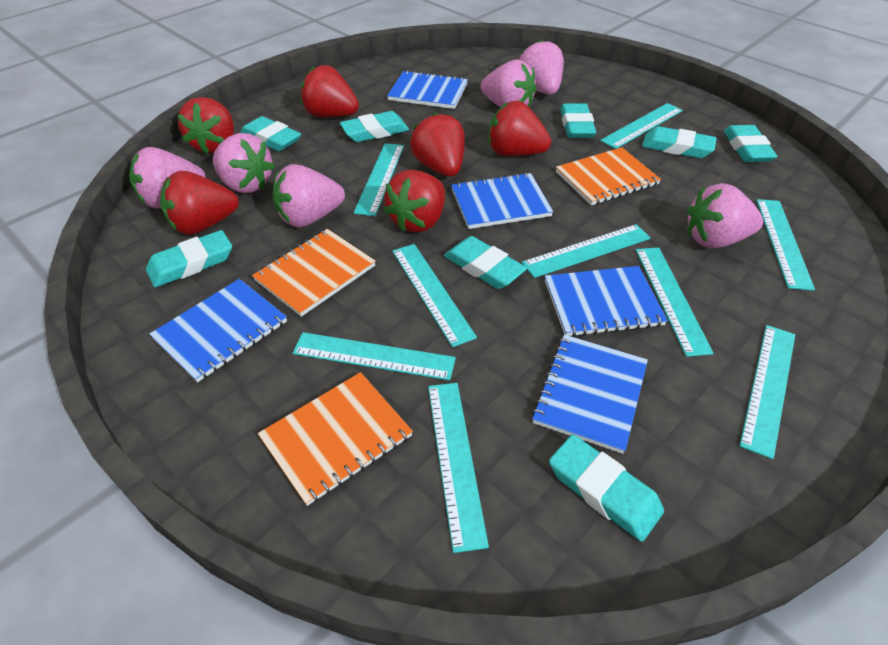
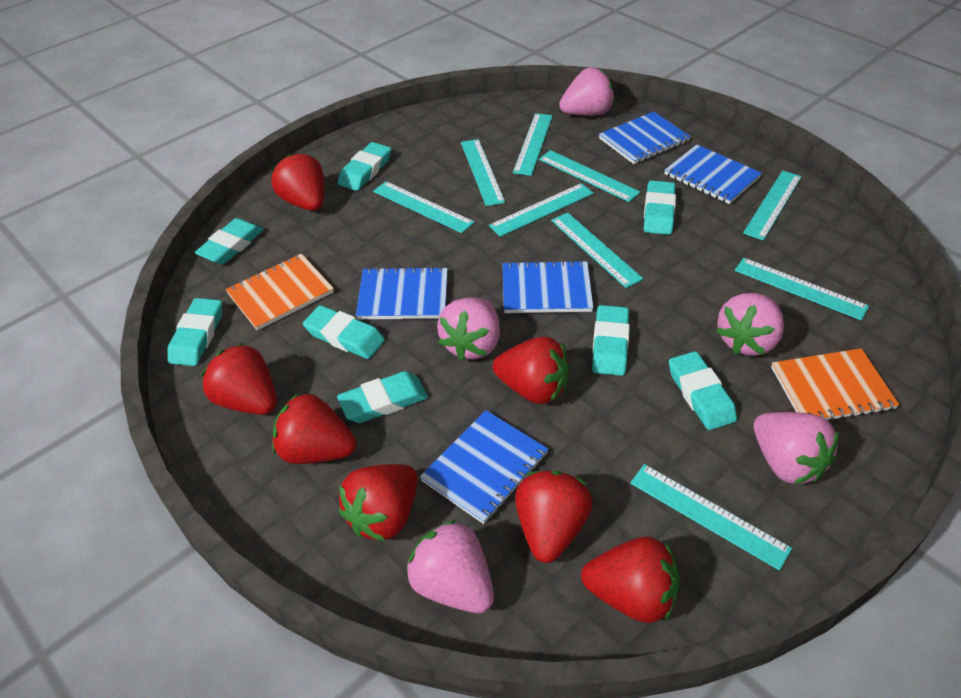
orange notebook: [252,229,376,317] [258,372,413,506] [556,147,661,205] = 3 -> [226,254,334,330] [771,348,899,421] = 2
pink strawberry: [129,147,206,209] [213,133,275,193] [273,164,345,228] [481,60,537,108] [519,39,564,95] [687,183,763,248] = 6 -> [406,520,494,613] [437,297,500,361] [559,68,615,116] [716,293,784,356] [754,412,839,484] = 5
red strawberry: [160,171,239,235] [177,97,234,154] [301,65,359,117] [384,170,445,232] [410,112,465,177] [488,101,551,156] = 6 -> [201,343,277,415] [271,153,324,211] [272,392,356,464] [338,464,418,542] [493,337,569,404] [515,471,593,563] [581,537,680,623] = 7

